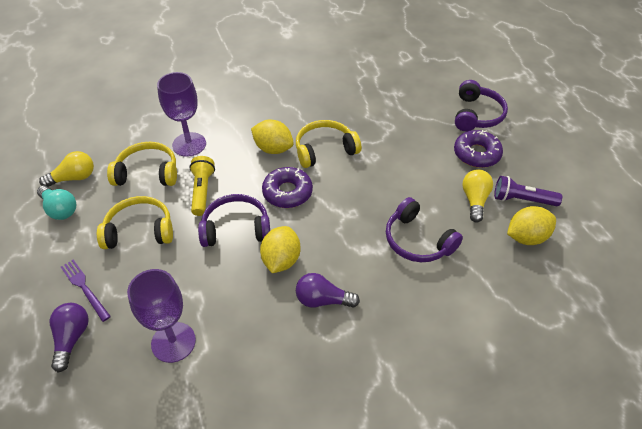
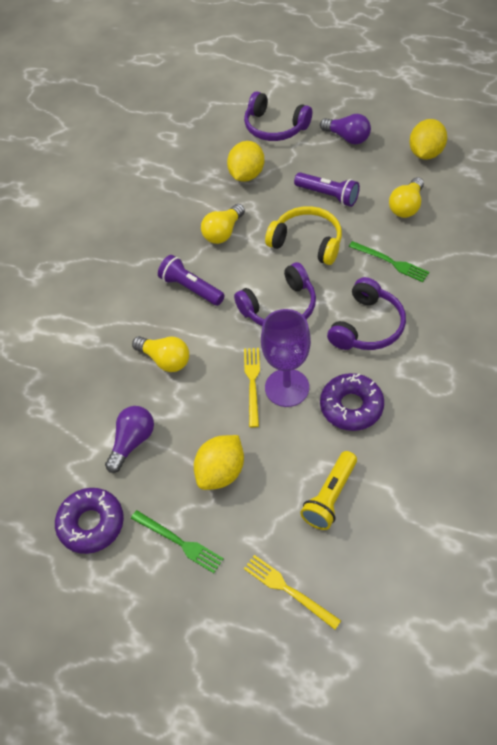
green fork: none = 0 -> [131,510,224,573] [349,241,429,282] = 2
purple flashlight: [494,176,562,206] = 1 -> [158,255,225,306] [294,172,360,207] = 2
purple fork: [61,260,111,322] = 1 -> none = 0
purple goblet: [127,269,196,363] [157,72,206,157] = 2 -> [261,309,311,407] = 1
turquoise light bulb: [37,186,76,220] = 1 -> none = 0
yellow fork: none = 0 -> [244,348,260,427] [244,555,341,630] = 2
yellow headphones: [97,196,173,249] [107,142,177,186] [296,120,361,168] = 3 -> [265,206,342,265] = 1
yellow light bulb: [39,151,94,187] [462,169,493,223] = 2 -> [132,336,189,372] [201,204,245,244] [389,177,424,218] = 3

